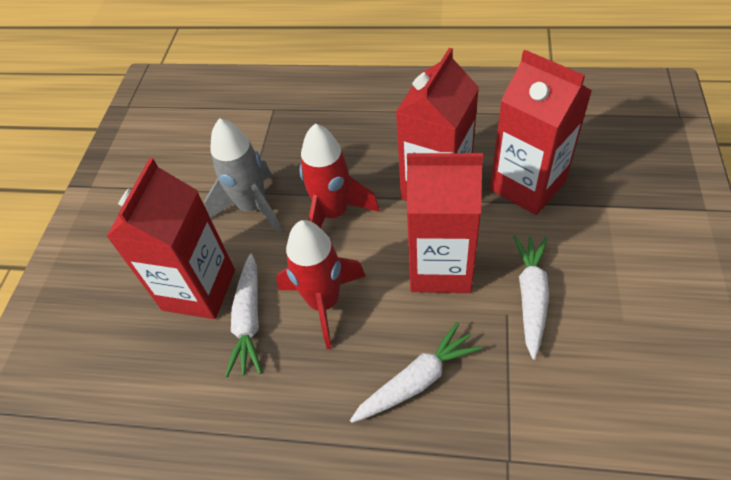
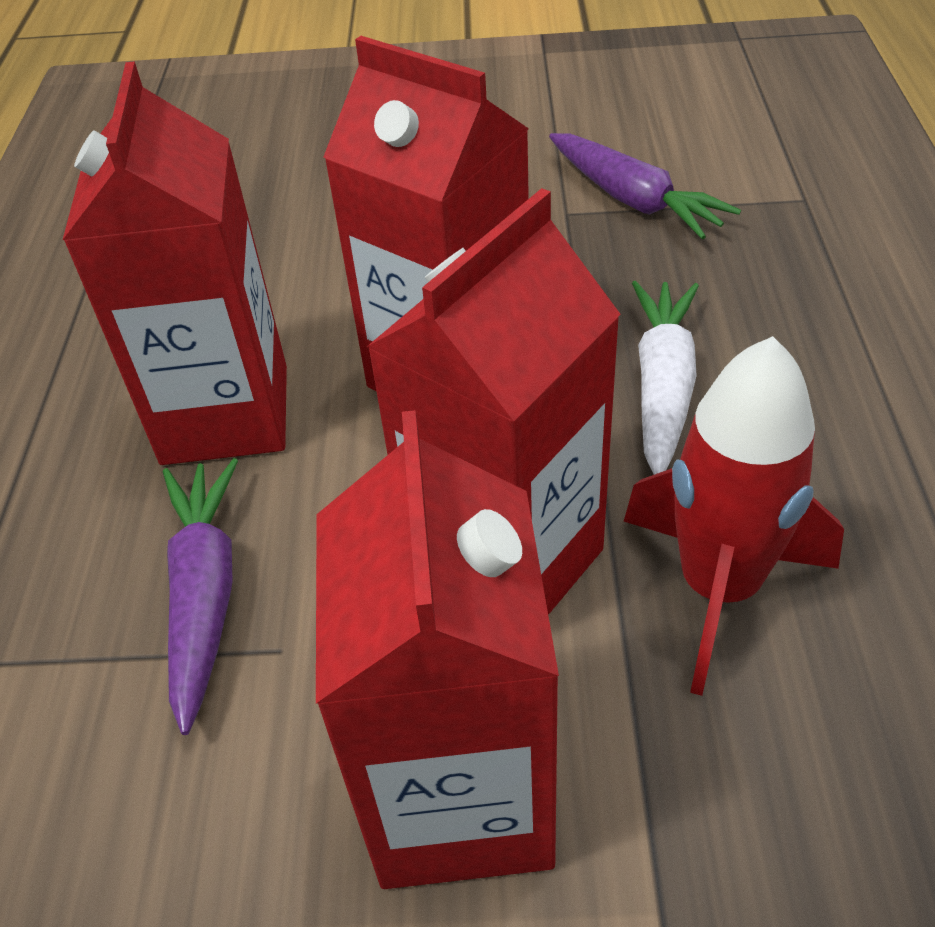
grey rocket: [204,118,282,234] = 1 -> none = 0
purple carrot: none = 0 -> [163,458,238,735] [549,133,741,239] = 2
red rocket: [276,220,366,349] [299,123,380,228] = 2 -> [624,336,844,696] = 1
white carrot: [225,254,262,378] [350,322,482,423] [513,235,549,360] = 3 -> [632,281,699,475] = 1

